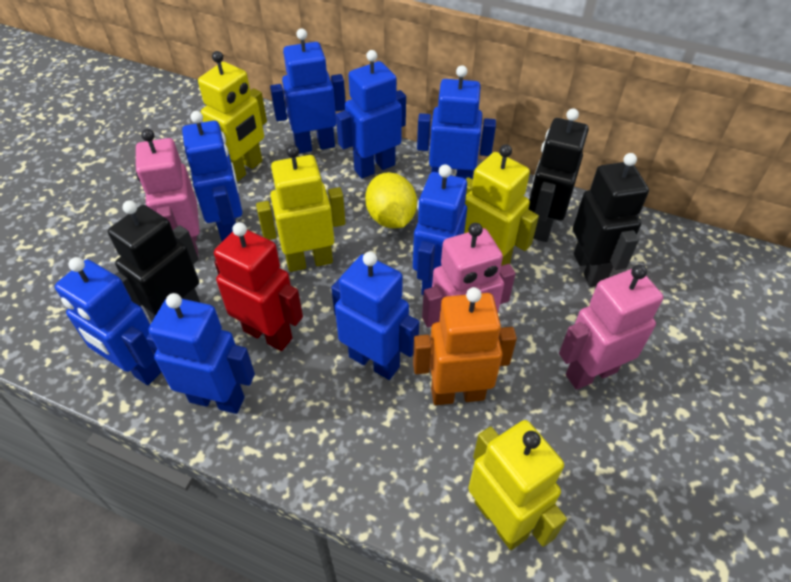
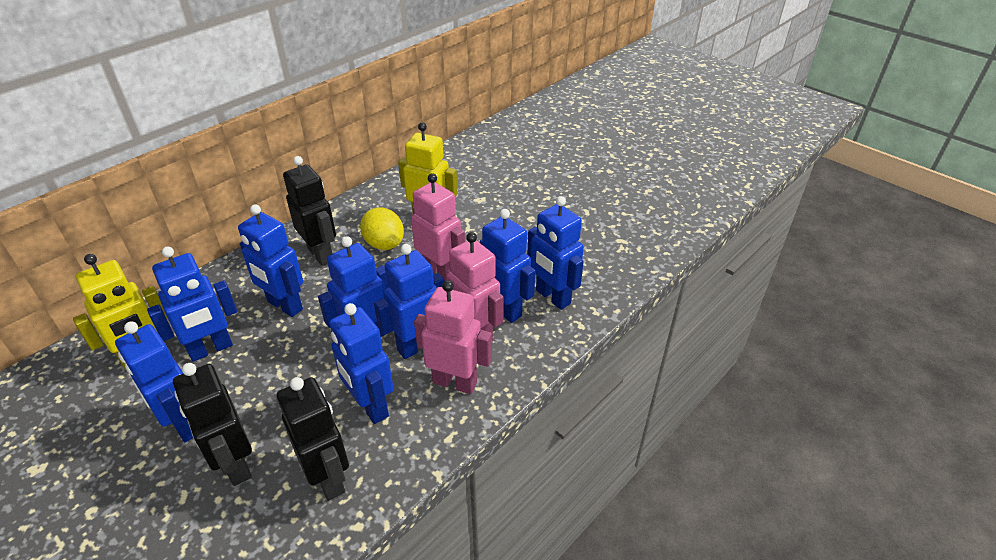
orange robot: [413,287,517,405] = 1 -> none = 0
red robot: [214,222,303,351] = 1 -> none = 0
yellow robot: [198,51,267,182] [256,145,346,272] [464,144,539,266] [468,420,567,550] = 4 -> [73,254,167,370] [398,122,458,212] = 2

